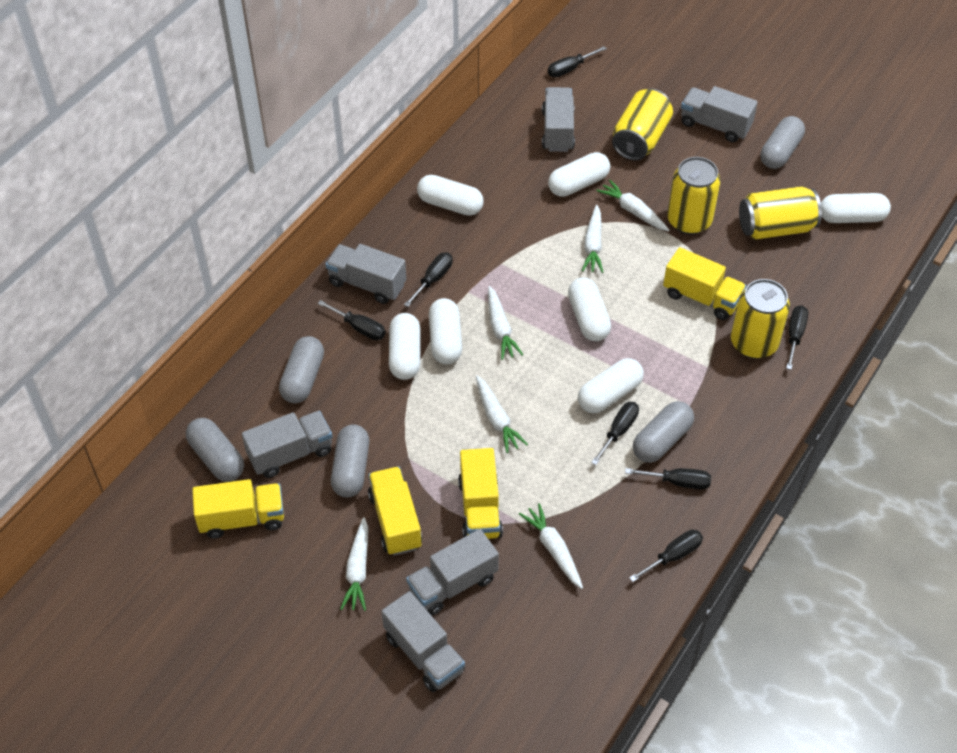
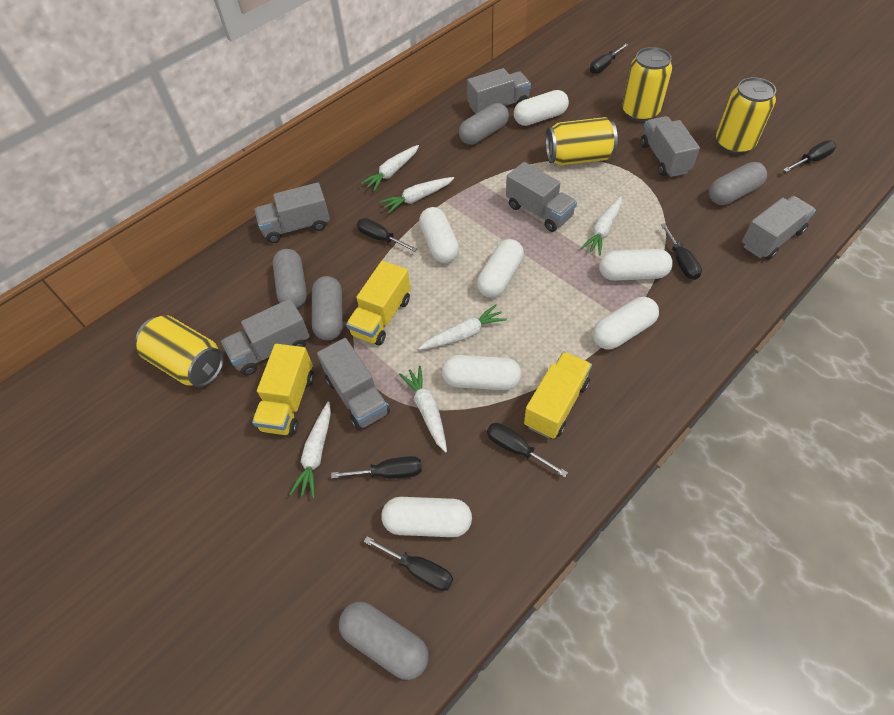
grey truck: [242,411,332,478] [326,244,406,304] [382,591,465,692] [406,529,499,616] [542,87,575,152] [681,86,758,143] = 6 -> [221,299,310,376] [255,182,330,243] [317,338,390,430] [467,68,531,114] [506,162,577,232] [641,116,700,177] [742,196,816,260] = 7
yellow truck: [192,479,284,539] [368,467,422,556] [458,448,503,539] [663,247,746,320] = 4 -> [252,344,314,435] [346,261,411,345] [524,351,592,439] = 3

